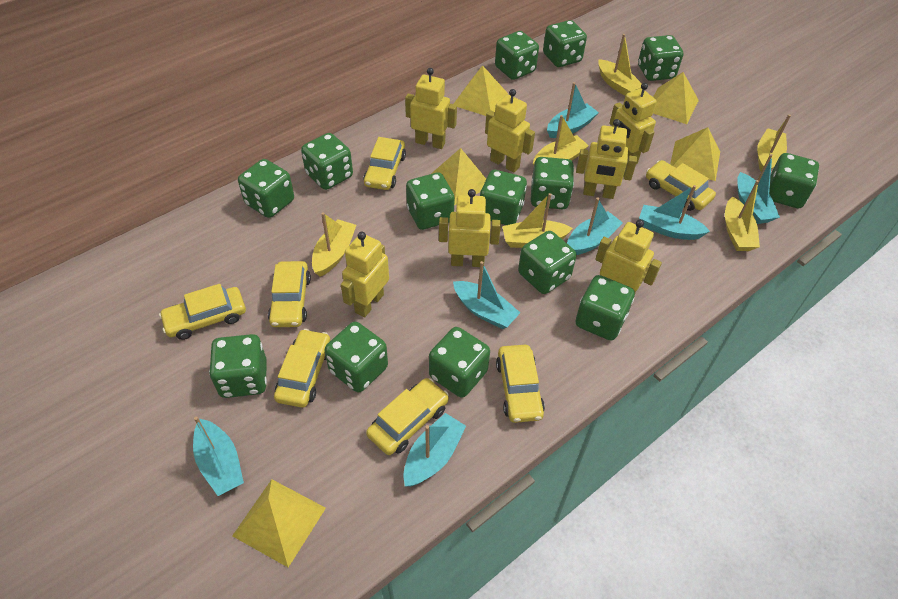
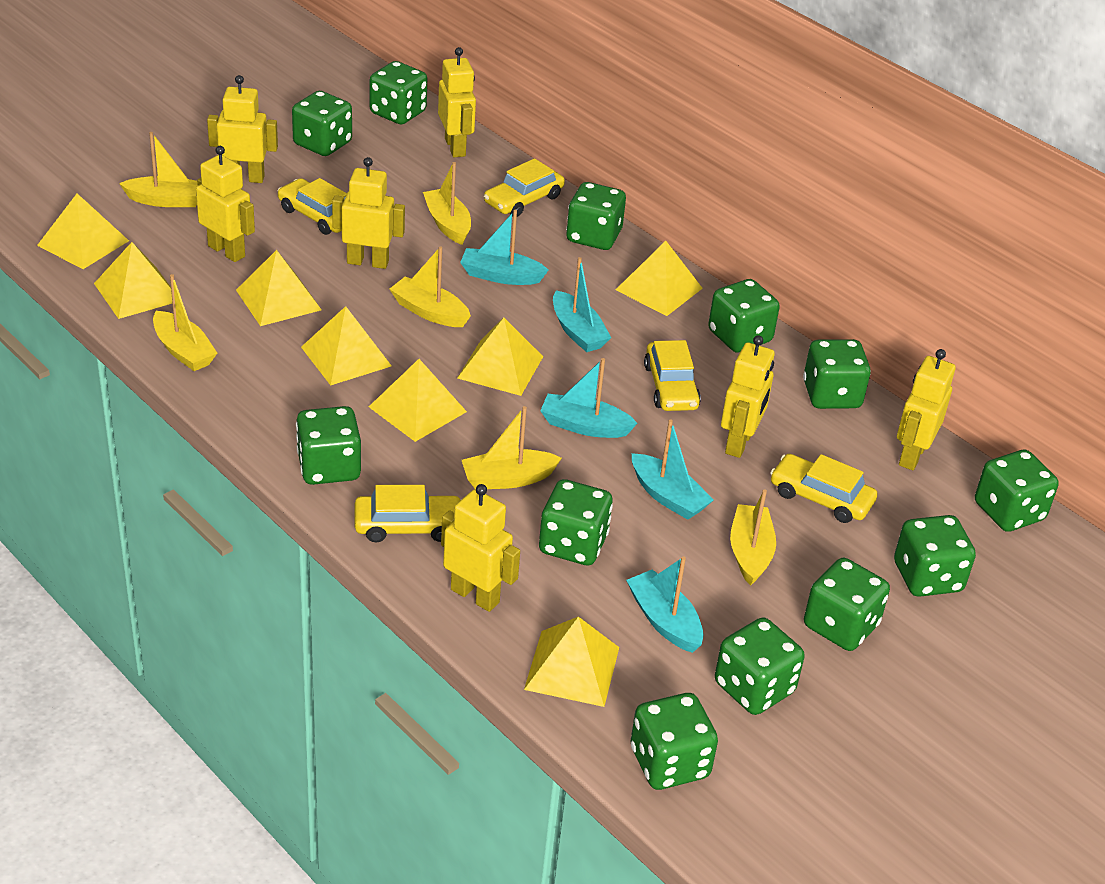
green dice: [209,334,267,398] [238,159,294,218] [301,133,353,190] [324,322,388,392] [406,173,455,230] [429,327,490,398] [480,170,527,225] [495,31,539,80] [518,231,577,294] [531,157,574,209] [543,20,587,67] [575,275,635,341] [638,35,683,81] [769,153,819,208] = 14 -> [292,91,352,156] [296,406,361,485] [370,61,427,124] [539,479,613,565] [566,182,626,250] [631,693,718,790] [708,279,780,353] [715,617,805,715] [803,339,871,409] [804,558,890,651] [894,515,976,597] [975,450,1059,532] = 12
turquoise boat: [193,416,244,496] [403,413,466,487] [453,261,520,329] [547,82,599,138] [567,198,623,255] [639,185,710,240] [737,154,780,224] = 7 -> [460,210,549,285] [540,358,638,438] [553,257,611,352] [626,556,703,653] [632,419,714,520] = 5
yellow car: [159,284,246,340] [268,261,311,327] [274,329,330,408] [364,137,406,190] [366,378,449,455] [496,345,545,423] [646,160,716,211] = 7 -> [278,178,347,235] [355,485,462,542] [484,158,565,217] [644,340,701,411] [770,454,877,523] = 5
yellow pyramid: [232,479,326,567] [431,148,486,205] [454,65,508,116] [653,72,699,124] [670,127,720,181] = 5 -> [37,194,129,269] [94,242,172,319] [236,250,322,326] [301,306,391,386] [369,359,467,442] [457,318,543,396] [524,617,619,707] [616,241,703,316] = 8

